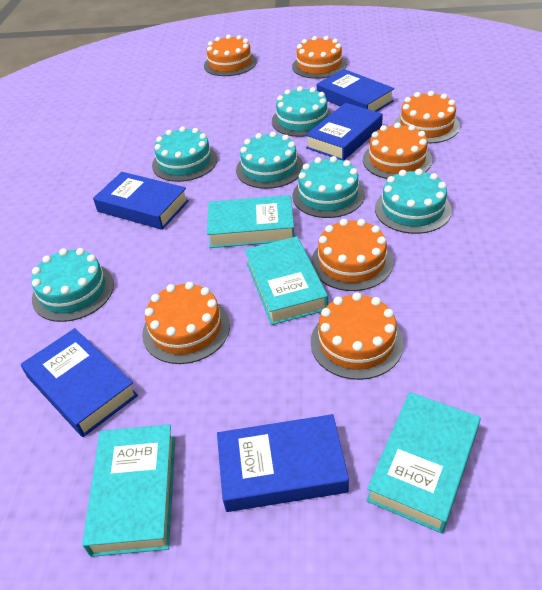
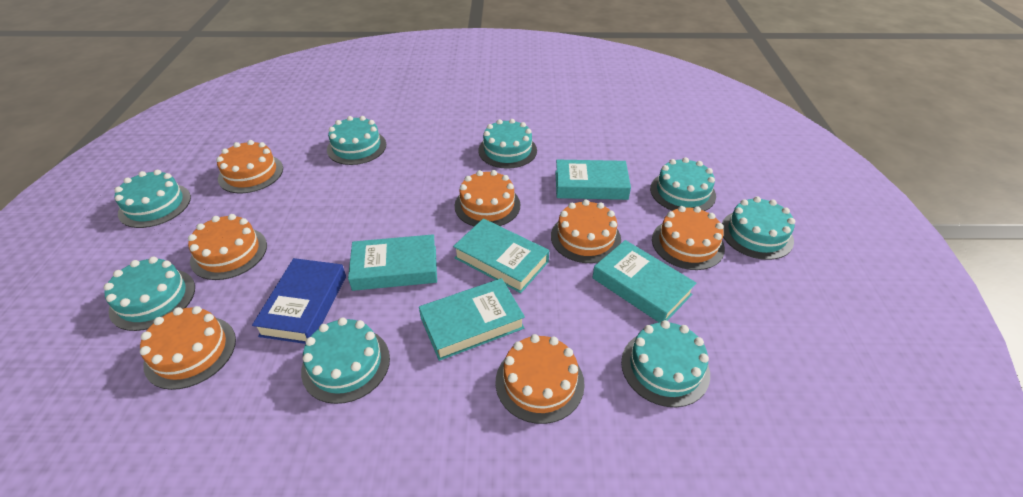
blue book: [21,328,138,437] [93,172,189,230] [217,414,349,512] [306,103,383,161] [317,69,394,112] = 5 -> [252,258,346,344] = 1
turquoise book: [82,424,175,557] [207,195,295,248] [245,236,328,325] [366,392,481,533] = 4 -> [348,234,437,291] [419,278,525,361] [453,218,549,293] [555,160,631,200] [592,240,696,323] = 5
turquoise cake: [31,248,114,322] [152,126,217,182] [236,131,303,189] [272,86,332,137] [292,156,365,218] [375,169,452,234] = 6 -> [104,257,195,331] [114,170,191,228] [301,317,390,404] [327,116,386,165] [478,119,537,169] [621,320,710,407] [650,157,716,211] [722,196,795,260] = 8

